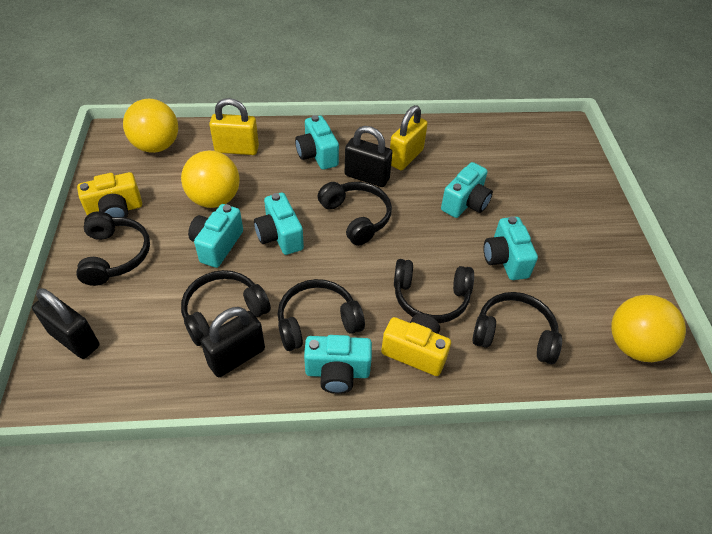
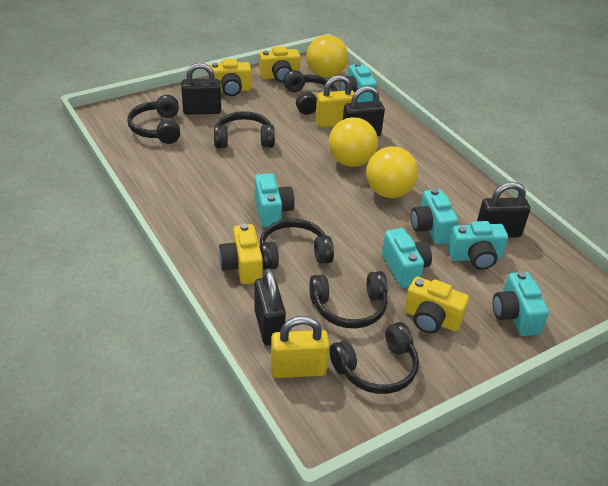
black padlock: [32,288,100,359] [200,307,265,377] [345,126,393,187] = 3 -> [181,63,221,114] [254,268,286,346] [343,86,385,136] [477,182,530,237] = 4
yellow camera: [77,172,142,218] [381,314,451,376] = 2 -> [209,59,251,96] [219,223,263,285] [259,46,301,83] [404,277,469,333] = 4

